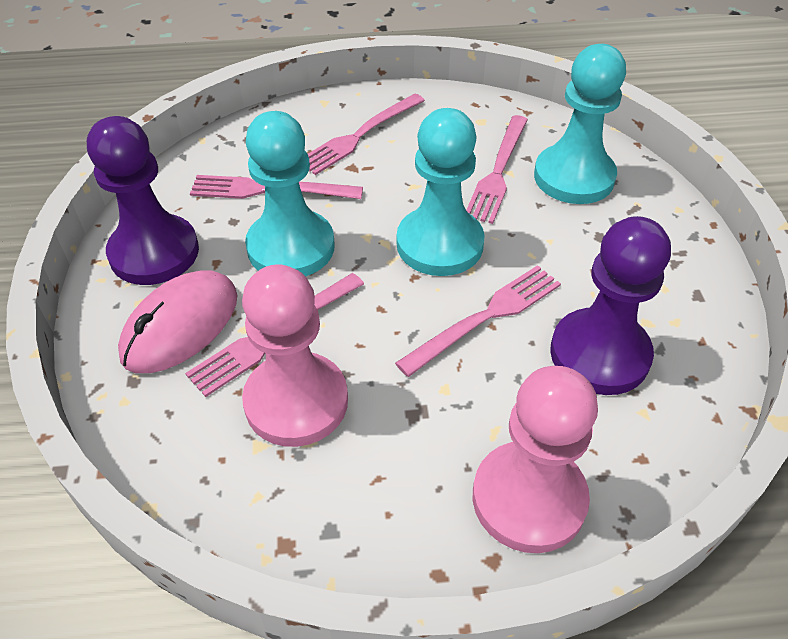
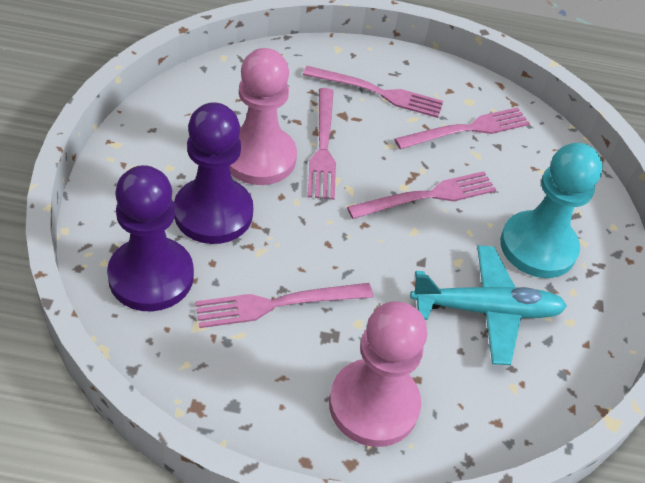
pink mouse: [118,270,237,373] = 1 -> none = 0
turquoise pawn: [245,111,335,276] [397,108,485,276] [534,44,626,204] = 3 -> [500,143,603,278] = 1
turquoise plane: none = 0 -> [410,245,567,365] = 1

